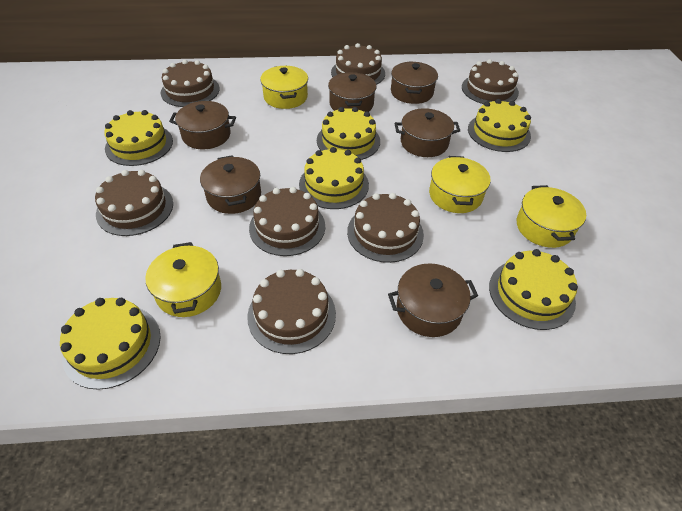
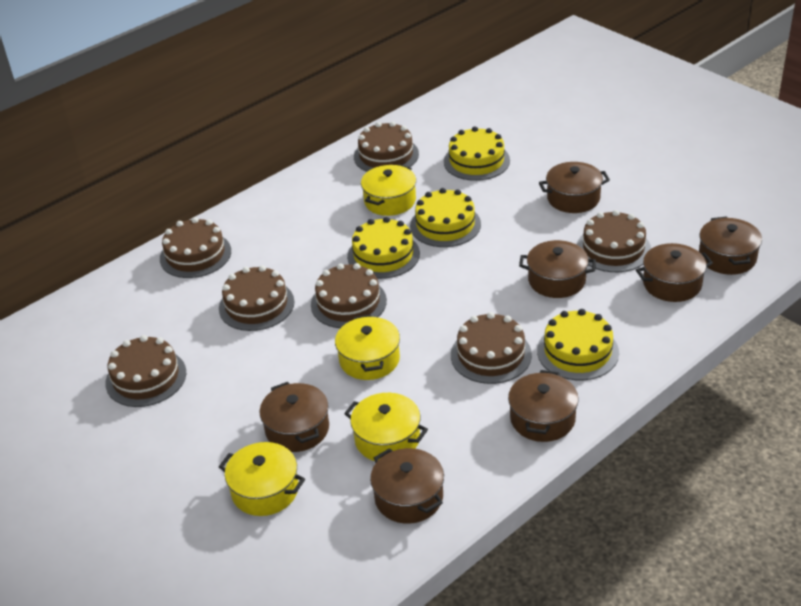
brown pot: [169,101,236,149] [200,155,261,214] [328,72,376,112] [388,263,478,337] [391,62,438,104] [395,108,460,157] = 6 -> [259,382,329,452] [370,448,444,524] [508,370,579,442] [519,240,596,298] [539,162,610,213] [636,243,713,302] [699,216,762,275] = 7
yellow cake: [60,298,161,390] [104,110,173,166] [299,147,369,209] [317,107,380,160] [468,99,531,152] [489,249,578,330] = 6 -> [347,217,420,279] [410,188,481,247] [444,127,510,181] [537,309,619,380] = 4

